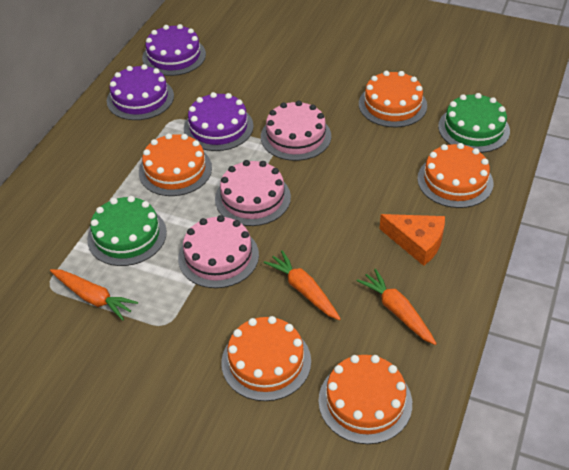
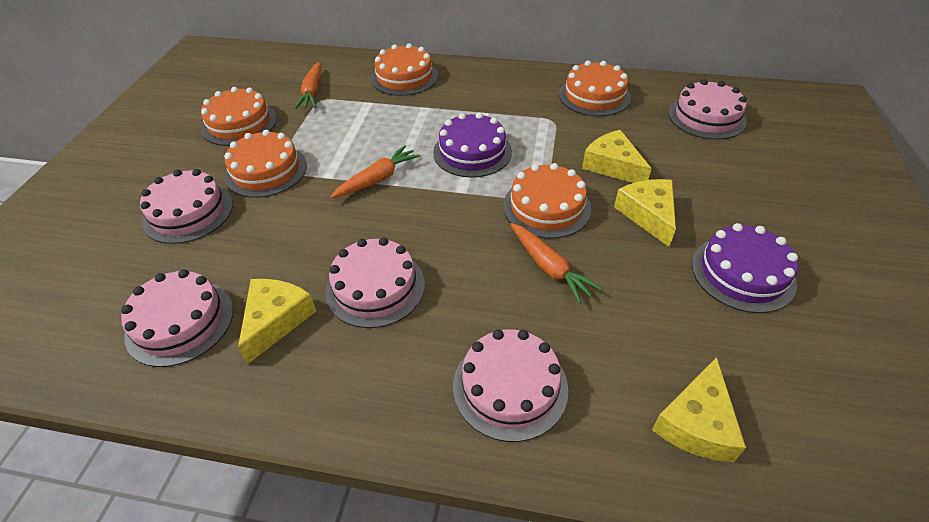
green cake: [87,196,167,266] [438,93,510,153] = 2 -> none = 0
orange cheese: [379,214,445,266] = 1 -> none = 0
pink cake: [178,215,259,288] [215,160,291,226] [261,100,331,161] = 3 -> [121,269,233,367] [140,169,233,244] [325,237,425,328] [453,329,568,442] [668,79,747,140] = 5
purple cake: [107,64,174,120] [142,24,206,76] [184,92,254,151] = 3 -> [433,112,512,178] [692,223,798,313] = 2
yellow cheese: none = 0 -> [238,279,316,364] [582,130,652,183] [614,179,676,247] [652,357,746,462] = 4

